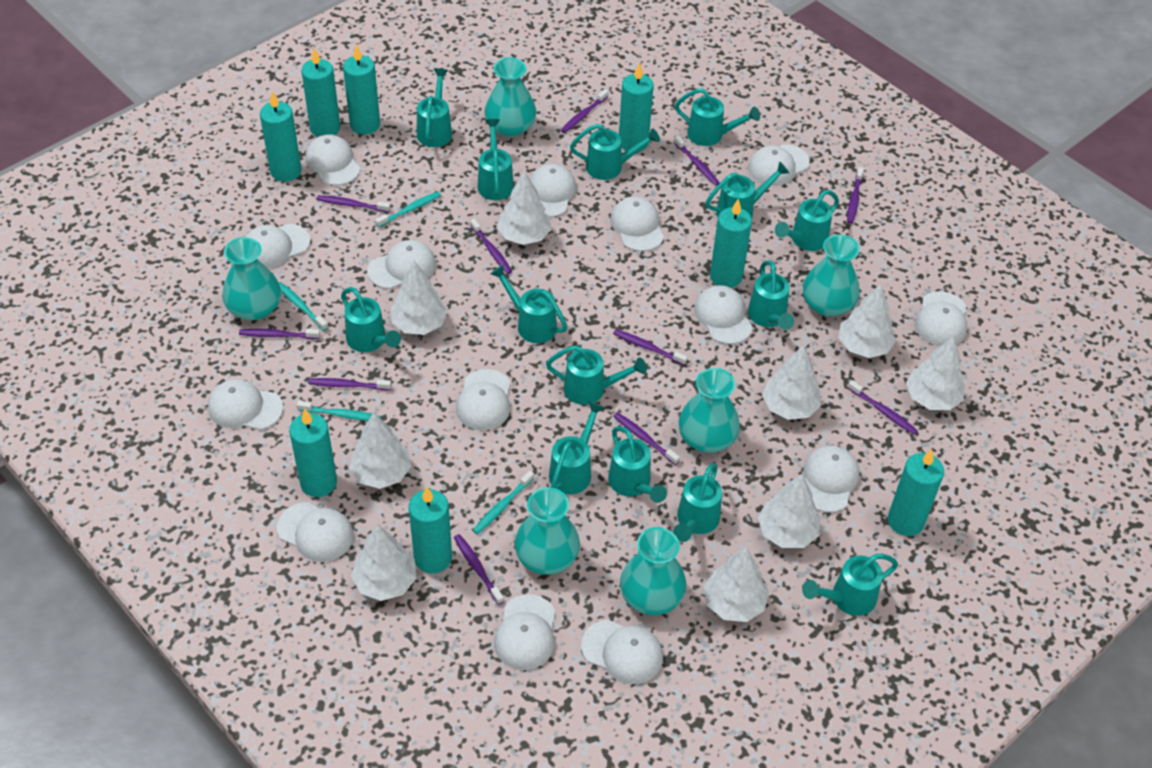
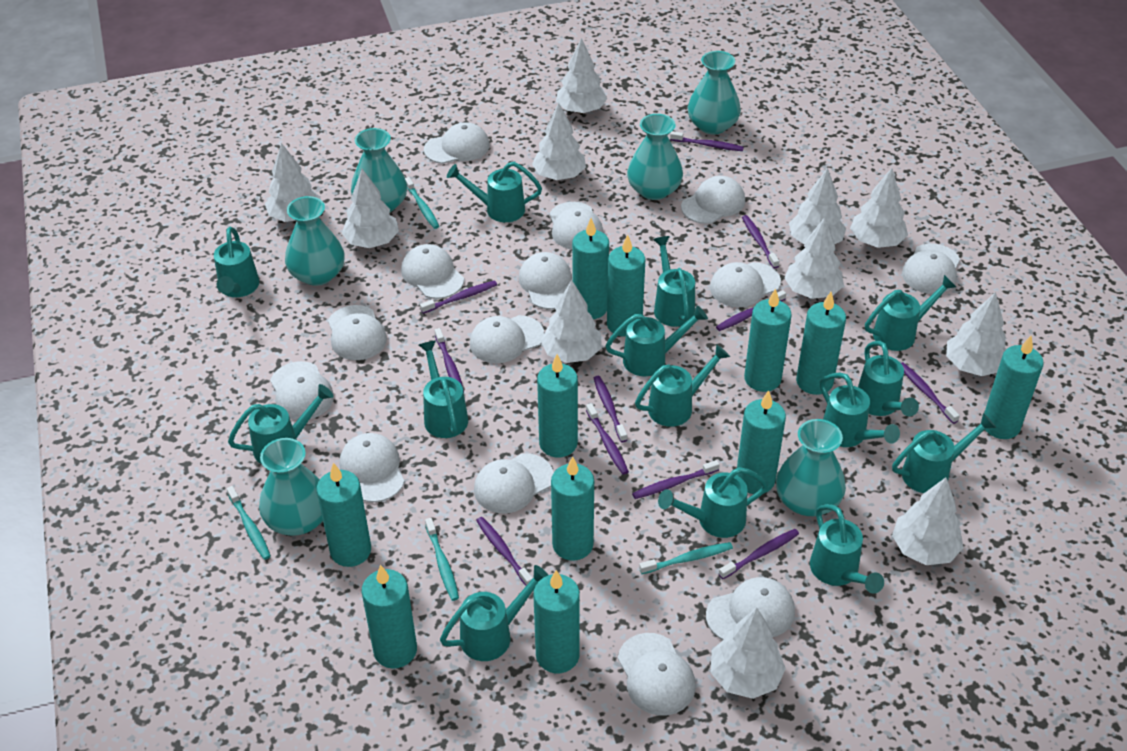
turquoise candle: [260,91,302,182] [289,409,337,497] [301,48,340,137] [343,44,380,134] [409,487,452,574] [619,63,654,152] [710,199,752,288] [888,449,944,536] = 8 -> [317,463,371,567] [362,565,417,669] [533,570,580,673] [537,354,578,458] [551,456,594,561] [572,218,609,319] [607,234,645,337] [737,390,786,494] [744,288,792,392] [796,292,846,395] [984,336,1044,439] = 11
white tree: [349,413,411,489] [351,524,417,601] [391,261,448,335] [497,171,551,245] [704,547,769,622] [758,474,821,548] [762,345,821,420] [838,284,896,358] [906,337,965,410] = 9 -> [265,143,321,222] [342,169,399,248] [532,103,586,180] [541,280,602,363] [556,38,607,114] [710,608,786,699] [784,217,844,299] [789,168,846,244] [850,168,908,248] [892,477,964,565] [946,292,1006,376] = 11

